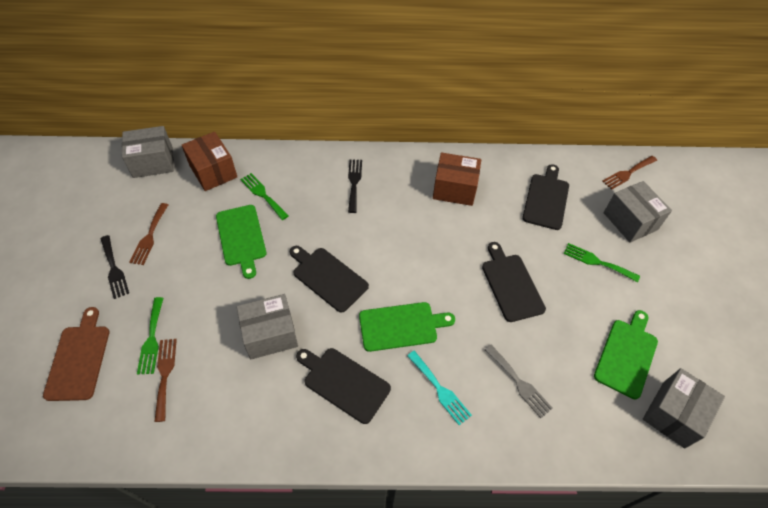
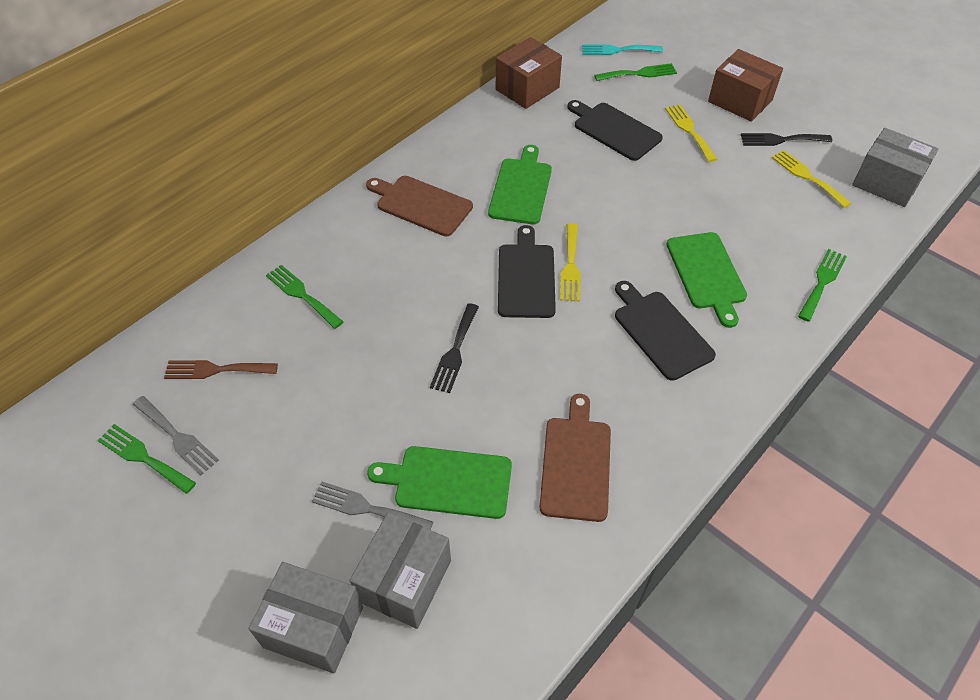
black cutting board: [290,246,369,313] [296,348,391,424] [482,242,546,322] [522,164,569,230] = 4 -> [498,225,556,318] [567,100,663,161] [615,281,716,381] = 3
brown cutting board: [43,307,109,401] = 1 -> [366,176,473,237] [539,394,611,522] = 2
brown fork: [129,203,168,265] [154,339,177,422] [602,156,657,190] = 3 -> [164,360,278,379] = 1
green fork: [137,297,163,375] [240,173,289,220] [564,243,640,282] = 3 -> [98,424,196,494] [266,265,344,329] [594,63,677,81] [798,249,847,322] = 4
grey box: [122,126,174,178] [237,294,298,359] [604,181,672,243] [643,368,725,448] = 4 -> [249,562,363,673] [350,512,451,629] [852,128,939,207] = 3
grey fork: [484,345,553,418] = 1 -> [133,396,219,475] [312,482,433,530] = 2
yellow fork: none = 0 -> [560,223,581,302] [665,104,717,162] [772,150,851,208] = 3

